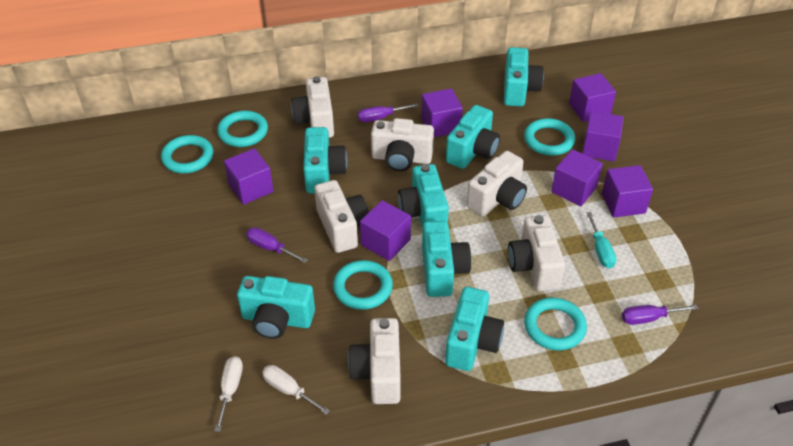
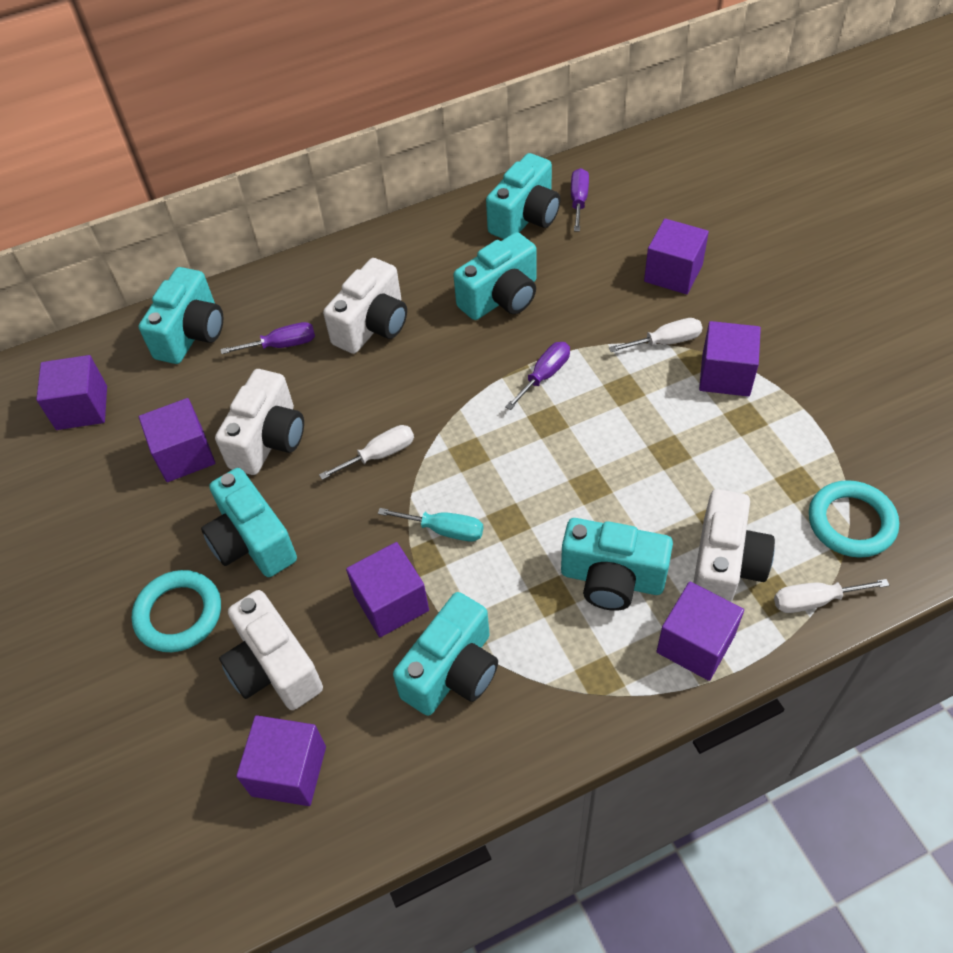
turquoise camera: [237,276,315,339] [303,127,347,194] [398,164,449,228] [422,221,471,297] [445,287,504,371] [446,105,500,169] [504,47,544,107] = 7 -> [139,267,223,364] [201,468,297,577] [393,592,498,716] [453,232,537,320] [486,153,560,239] [561,518,673,611] = 6
turquoise ring: [161,135,213,173] [217,111,268,147] [333,260,393,310] [524,118,575,156] [524,297,587,351] = 5 -> [131,570,221,652] [809,480,899,558] = 2
white camera: [291,76,334,138] [315,180,369,253] [348,318,401,404] [371,118,434,171] [467,151,527,216] [508,215,565,291] = 6 -> [215,369,304,475] [219,590,323,710] [323,258,407,354] [693,489,775,602] = 4
white screwdriver: [214,356,243,432] [262,365,330,415] = 2 -> [319,425,414,480] [609,318,702,352] [774,579,889,613] = 3

